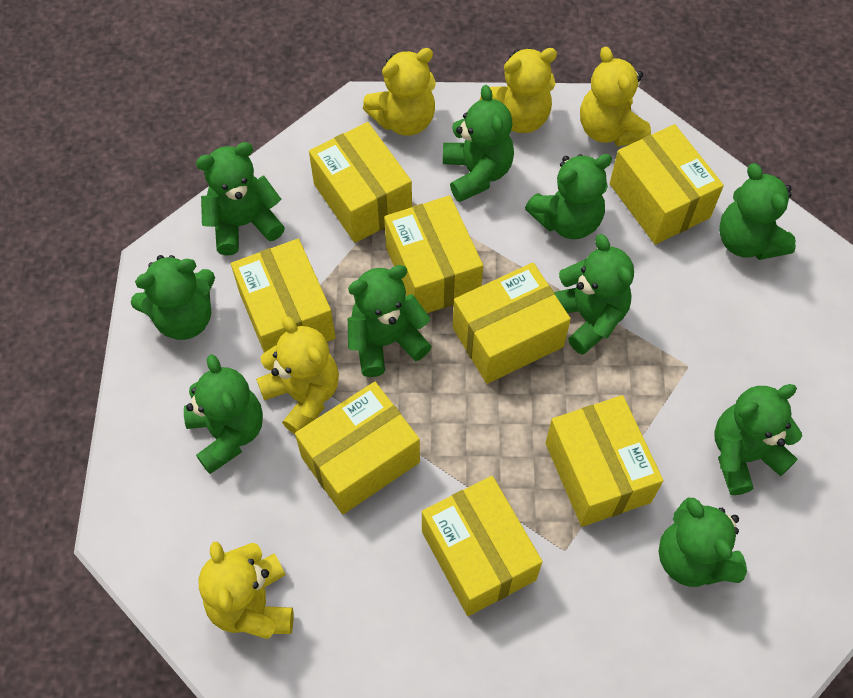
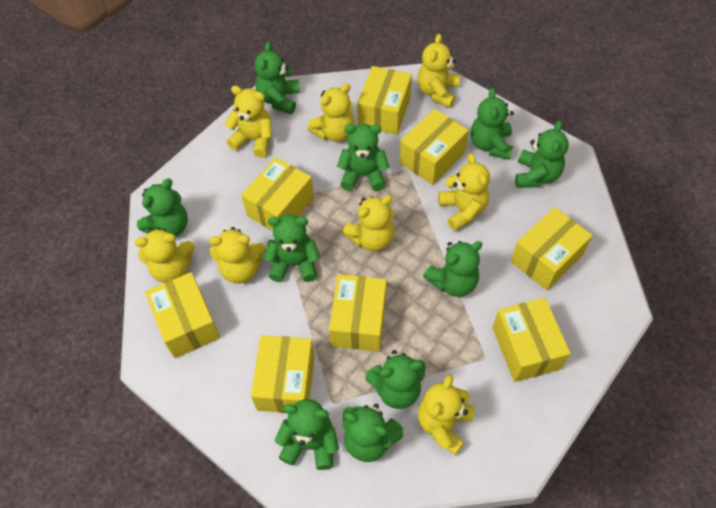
yellow teddy bear: [199,541,293,639] [256,316,339,434] [363,48,436,136] [479,48,557,133] [580,47,651,146] = 5 -> [134,227,195,283] [209,227,266,284] [225,86,272,158] [307,83,355,142] [342,195,394,252] [418,34,459,108] [418,375,474,455] [438,153,490,231] = 8

